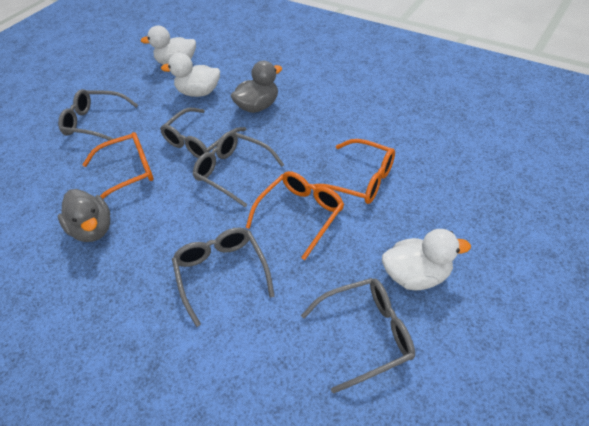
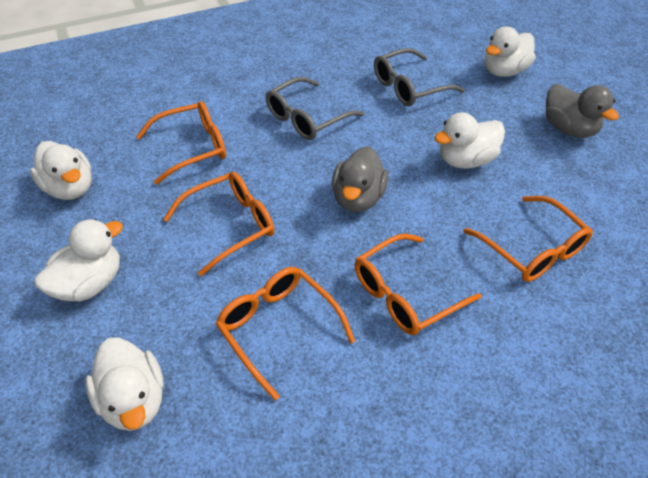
grey glasses: [58,89,138,141] [160,108,246,158] [172,228,275,327] [193,131,284,207] [301,278,415,394] = 5 -> [266,77,364,140] [374,48,465,107] = 2
orange glasses: [82,132,154,199] [246,171,344,260] [313,139,395,204] = 3 -> [136,101,226,185] [163,172,274,276] [216,267,355,400] [355,234,482,335] [463,196,593,282] = 5
white duck: [141,26,196,65] [161,53,220,97] [382,229,471,290] = 3 -> [30,141,92,200] [34,219,123,301] [85,337,164,431] [434,112,505,169] [484,27,535,77] = 5

